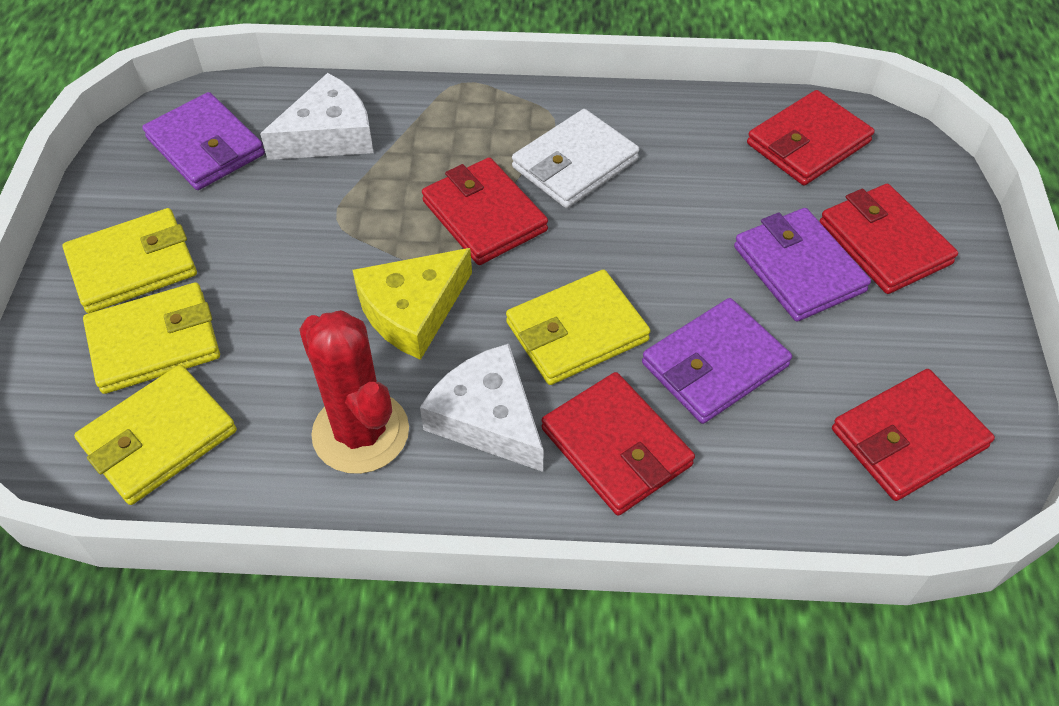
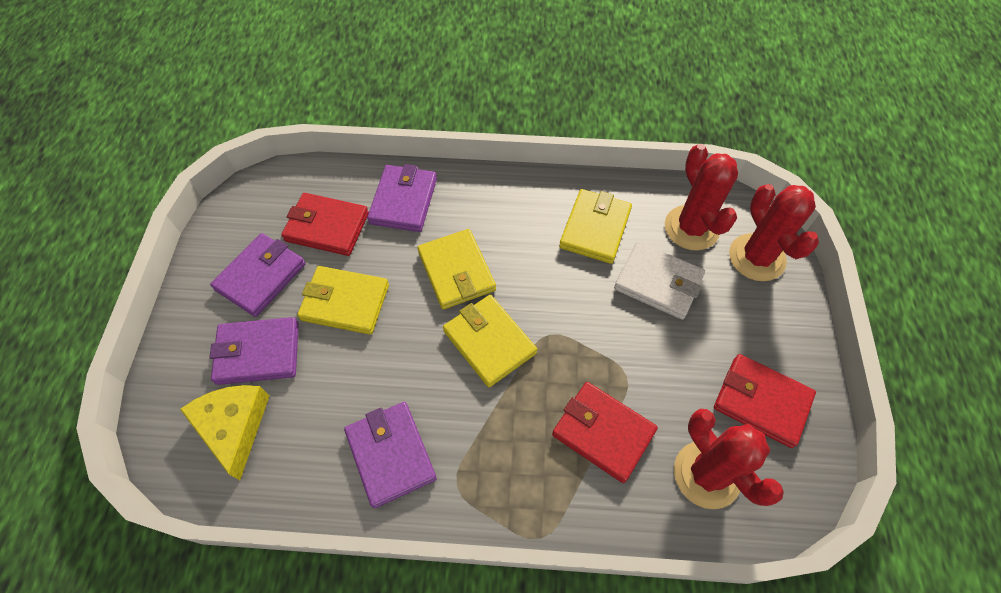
purple wallet: [142,92,265,190] [642,298,792,424] [734,208,871,322] = 3 -> [209,317,299,385] [210,233,305,317] [344,402,437,508] [367,164,437,232] = 4
red cactus: [299,310,409,474] = 1 -> [665,144,738,251] [674,409,784,509] [729,184,819,281] = 3
red wallet: [422,157,548,265] [541,372,695,516] [747,90,875,185] [820,184,958,294] [832,369,995,501] = 5 -> [281,193,369,256] [552,382,658,483] [714,354,816,448] = 3
white cheese: [260,73,374,160] [420,344,544,472] = 2 -> none = 0

